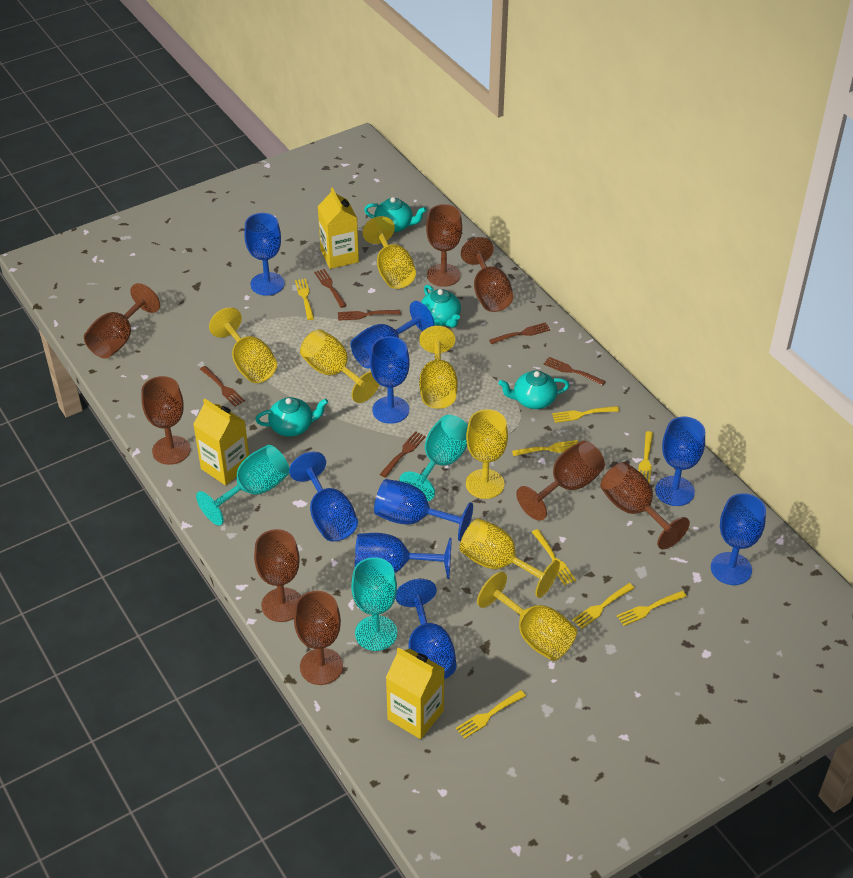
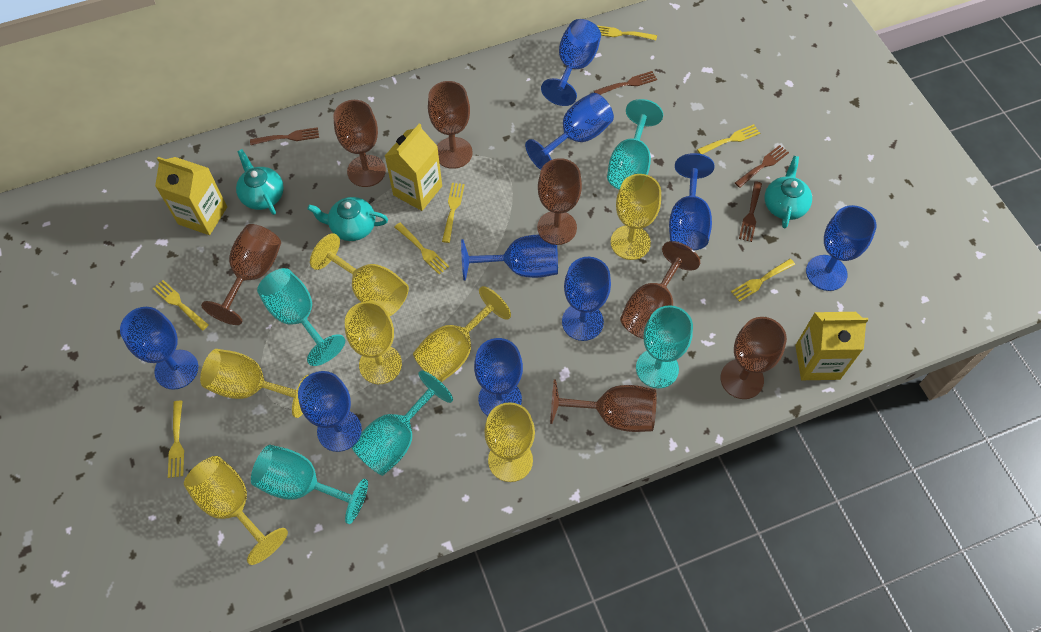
brown fork: [200,366,245,407] [314,269,347,308] [338,310,401,321] [380,431,426,478] [489,322,551,344] [544,357,606,386] = 6 -> [250,127,319,145] [594,71,657,95] [735,145,789,188] [739,182,762,242] = 4
brown goblet: [84,283,160,359] [141,376,191,465] [254,529,301,622] [294,591,343,685] [426,204,462,287] [461,237,513,312] [516,441,605,521] [600,462,690,550] = 8 -> [201,224,281,325] [333,100,386,187] [428,81,472,169] [537,158,582,245] [550,379,657,432] [620,241,700,339] [721,317,787,399] = 7
turquoise goblet: [196,445,289,526] [351,557,397,651] [399,415,468,501] = 3 -> [251,445,368,524] [257,268,345,366] [351,370,453,476] [607,99,663,189] [636,305,693,388] = 5
turquoise teapot: [255,397,328,437] [364,197,427,233] [421,285,461,328] [498,370,570,409] = 4 -> [236,149,284,215] [307,197,388,241] [765,156,812,228] = 3
yellow fork: [295,279,314,320] [456,690,526,739] [512,440,579,456] [532,529,576,585] [552,406,619,423] [572,583,634,629] [617,591,687,626] [638,431,653,484] = 8 -> [153,280,209,331] [168,401,184,478] [395,223,449,275] [442,183,465,243] [596,25,657,40] [697,124,760,154] [731,259,795,302] = 7

